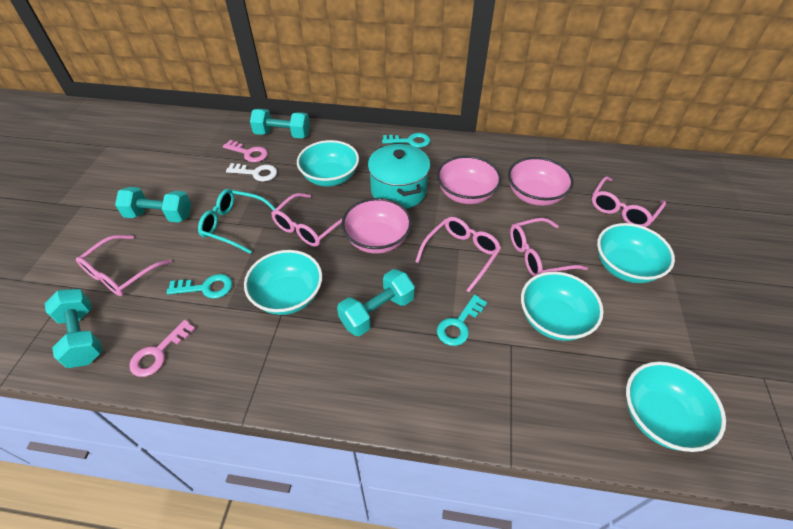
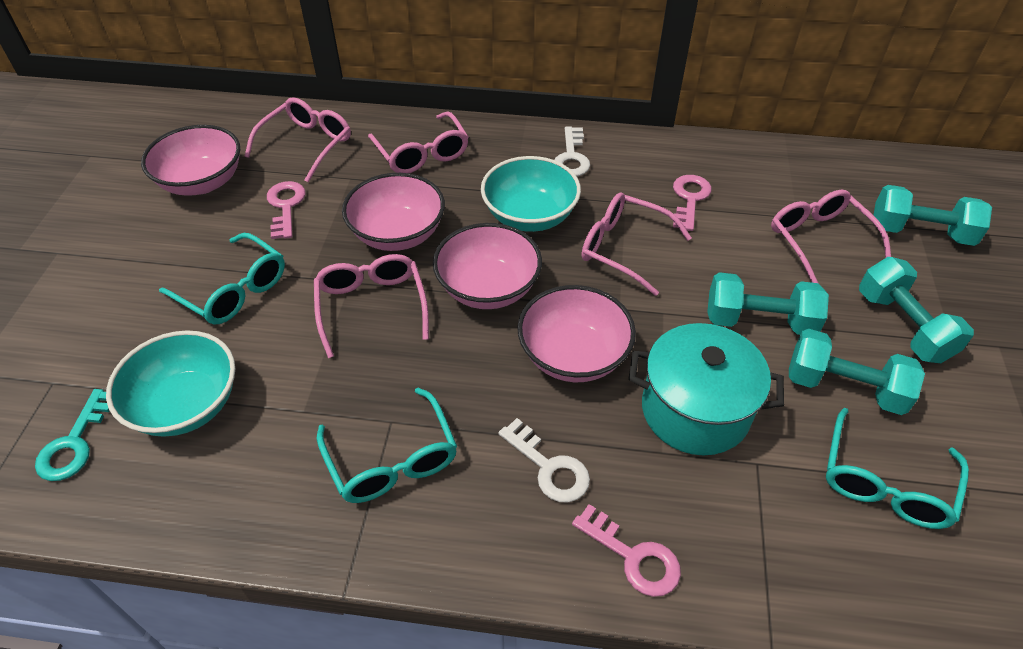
pink bowl: [341,198,412,254] [437,156,501,204] [508,157,574,206] = 3 -> [141,125,240,196] [342,173,445,251] [433,223,542,309] [517,285,636,382] = 4
pink key: [129,320,196,377] [223,140,268,162] = 2 -> [267,181,306,239] [572,504,681,597] [673,175,712,231] = 3
turquoise bowl: [244,250,322,315] [297,140,359,186] [521,272,604,341] [597,223,675,283] [626,362,726,452] = 5 -> [106,330,235,437] [481,156,581,232] = 2
turquoise glasses: [198,189,275,254] = 1 -> [159,233,285,324] [317,388,457,503] [826,408,969,529] = 3
turquoise key: [166,274,232,299] [382,133,430,148] [437,295,487,346] = 3 -> [35,389,110,481] = 1
white key: [226,163,277,182] = 1 -> [498,418,590,502] [555,127,590,176] = 2

